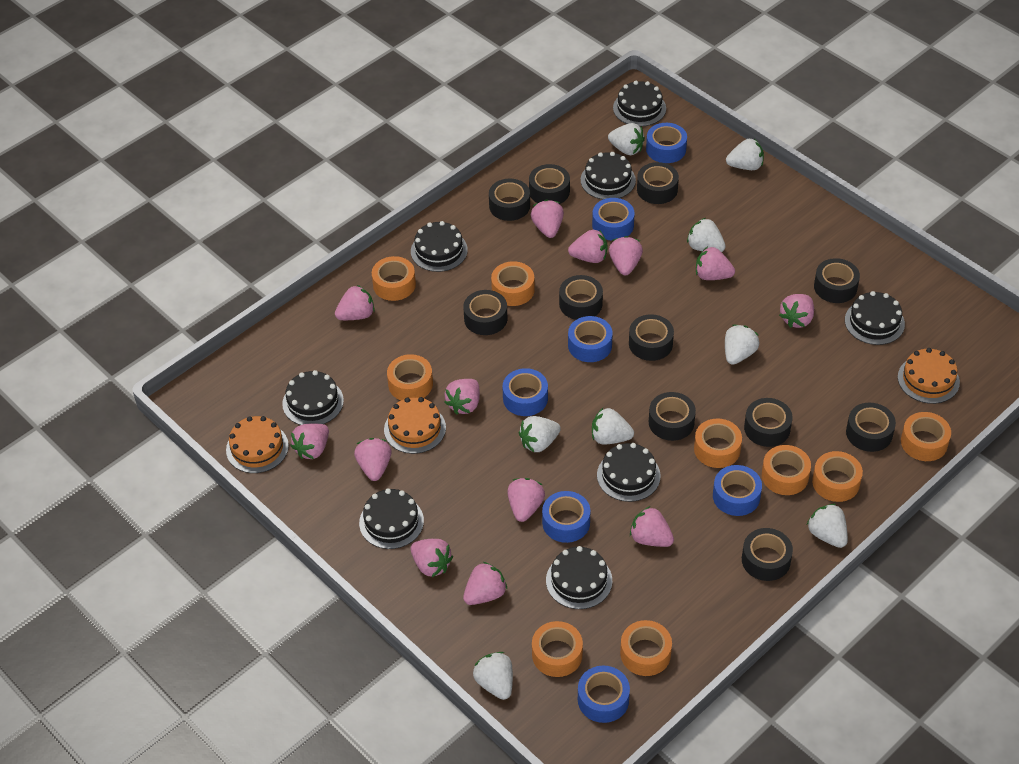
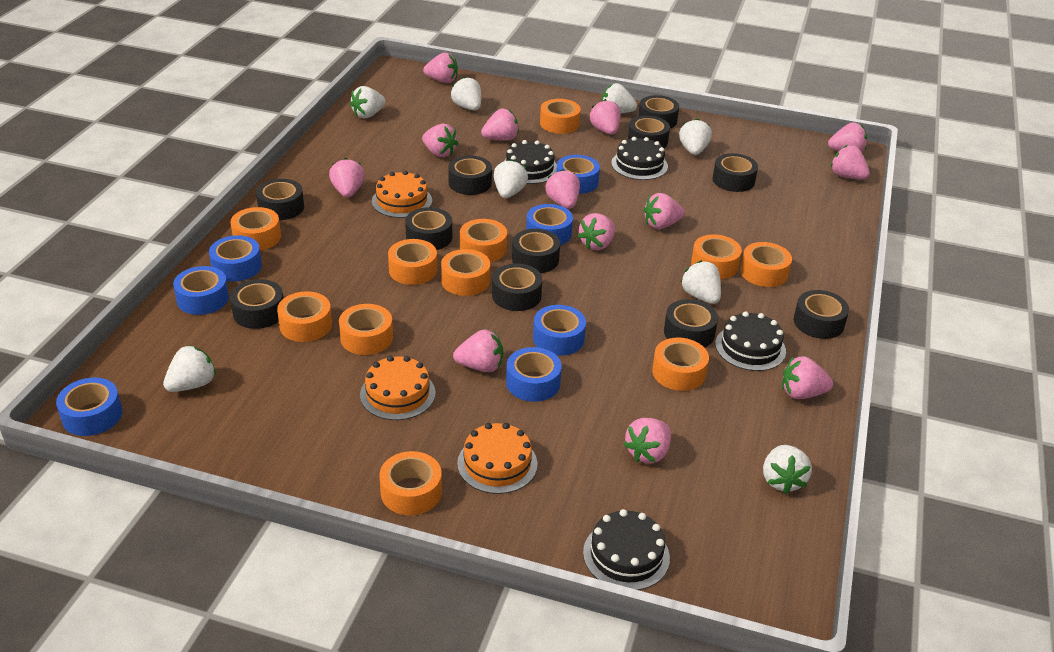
black cake: [282,370,344,425] [359,488,424,549] [411,221,468,272] [546,546,612,609] [581,152,636,199] [597,443,661,502] [613,81,666,126] [845,291,905,345] = 8 -> [504,140,557,184] [583,509,670,590] [611,137,668,180] [715,312,786,371] = 4
orange tape: [372,256,416,301] [387,354,433,400] [491,261,535,306] [532,621,583,677] [620,620,672,676] [694,418,742,468] [762,445,811,495] [812,451,863,502] [901,412,951,461] = 9 -> [230,207,281,250] [277,291,332,342] [339,304,393,355] [379,451,442,515] [388,239,437,285] [441,249,490,296] [460,219,507,262] [540,99,581,134] [652,338,709,391] [691,234,742,279] [740,242,792,287] = 11

